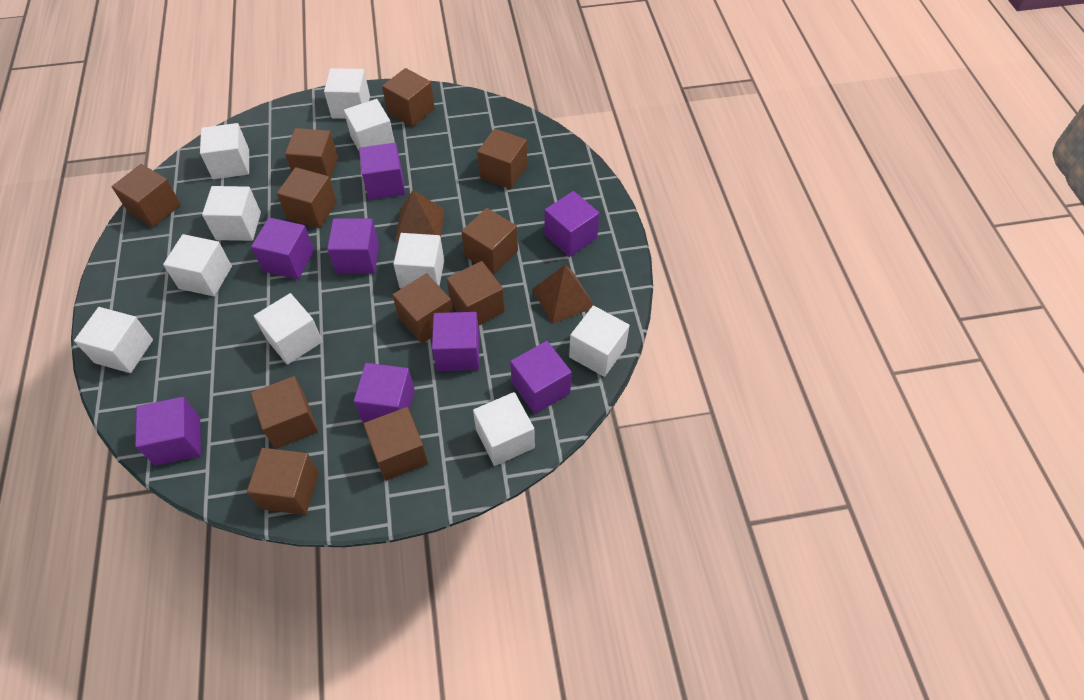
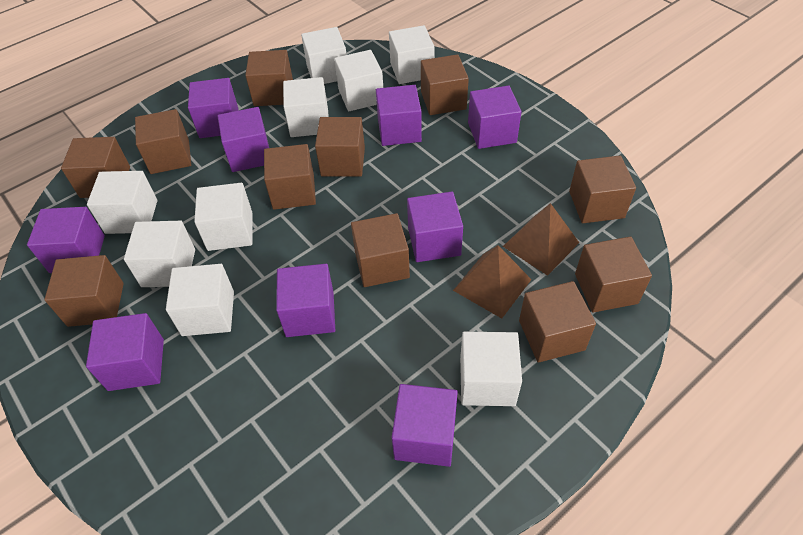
purple cube: [135,397,201,466] [251,218,314,279] [327,218,379,274] [354,363,415,422] [359,143,405,200] [432,312,479,371] [510,341,572,414] [544,191,600,257] = 8 -> [27,207,105,273] [86,313,164,391] [188,78,238,138] [218,107,269,172] [276,264,335,337] [376,85,422,146] [392,384,458,467] [407,192,463,262] [468,86,522,149] = 9
white cube: [74,307,153,373] [163,234,232,296] [200,123,249,179] [202,186,261,241] [254,293,323,365] [324,68,370,119] [344,99,395,151] [393,233,444,288] [473,392,535,466] [569,306,630,377] = 10 -> [87,171,157,234] [124,221,195,287] [166,264,234,336] [194,183,252,251] [283,77,329,137] [301,27,347,84] [334,50,383,111] [389,25,435,84] [460,332,522,406] = 9

